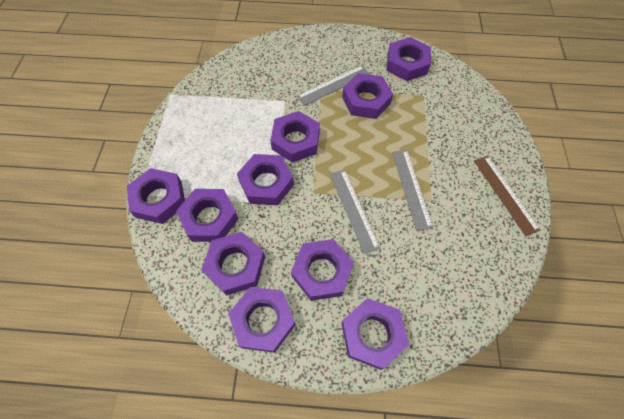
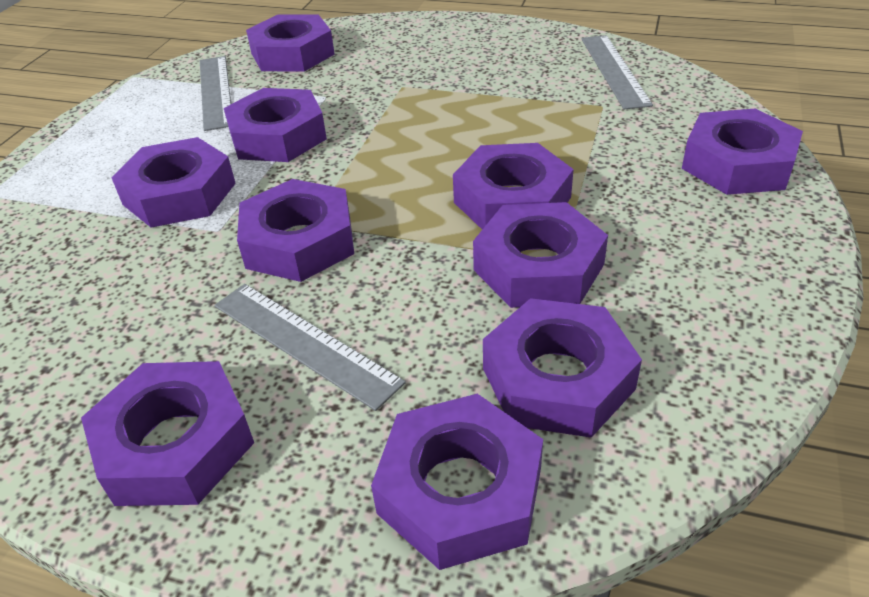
brown ruler: [474,156,540,236] = 1 -> none = 0

